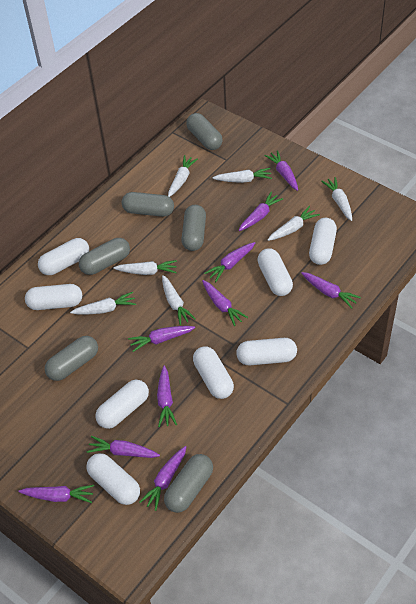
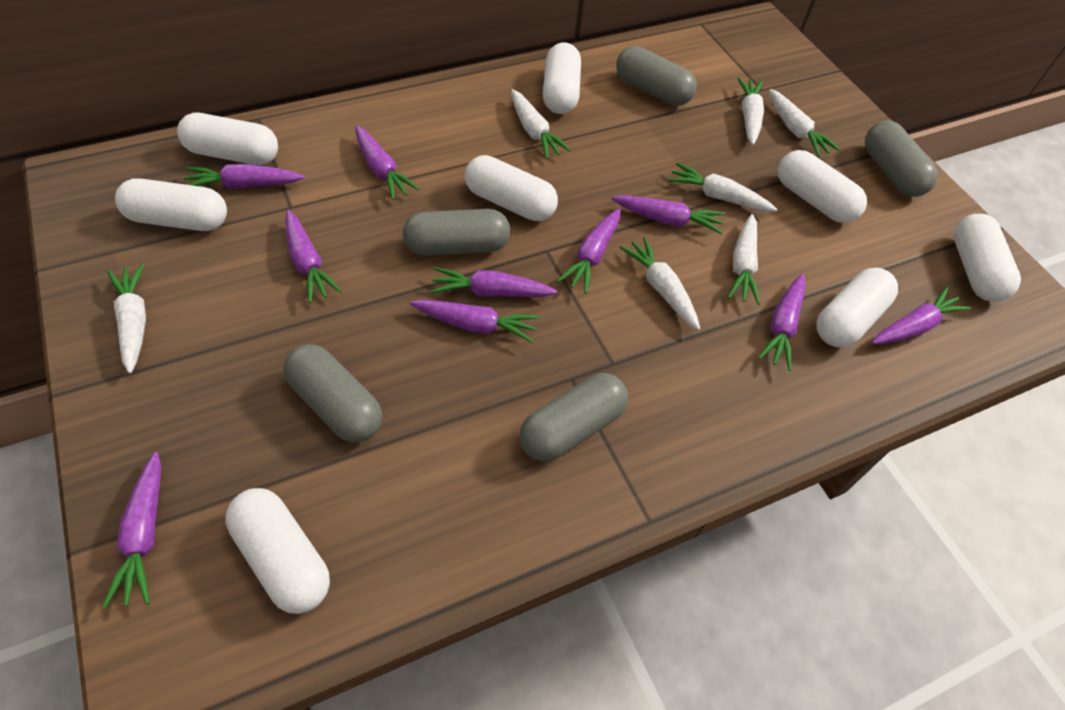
grey capsule: [45,336,98,381] [79,238,130,275] [122,192,174,217] [164,454,213,513] [181,205,206,251] [186,113,223,150] = 6 -> [283,344,382,443] [403,209,510,256] [519,373,628,462] [616,46,697,106] [865,121,938,197] = 5

